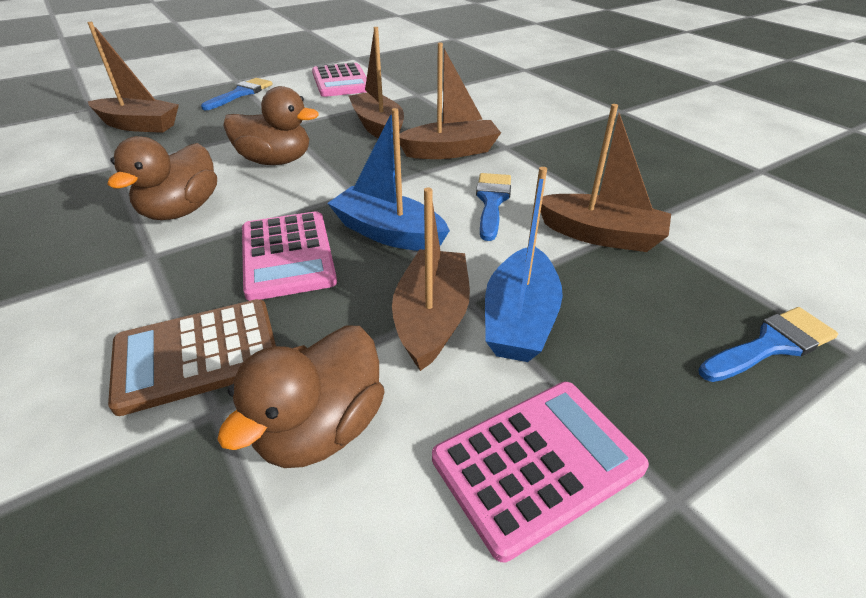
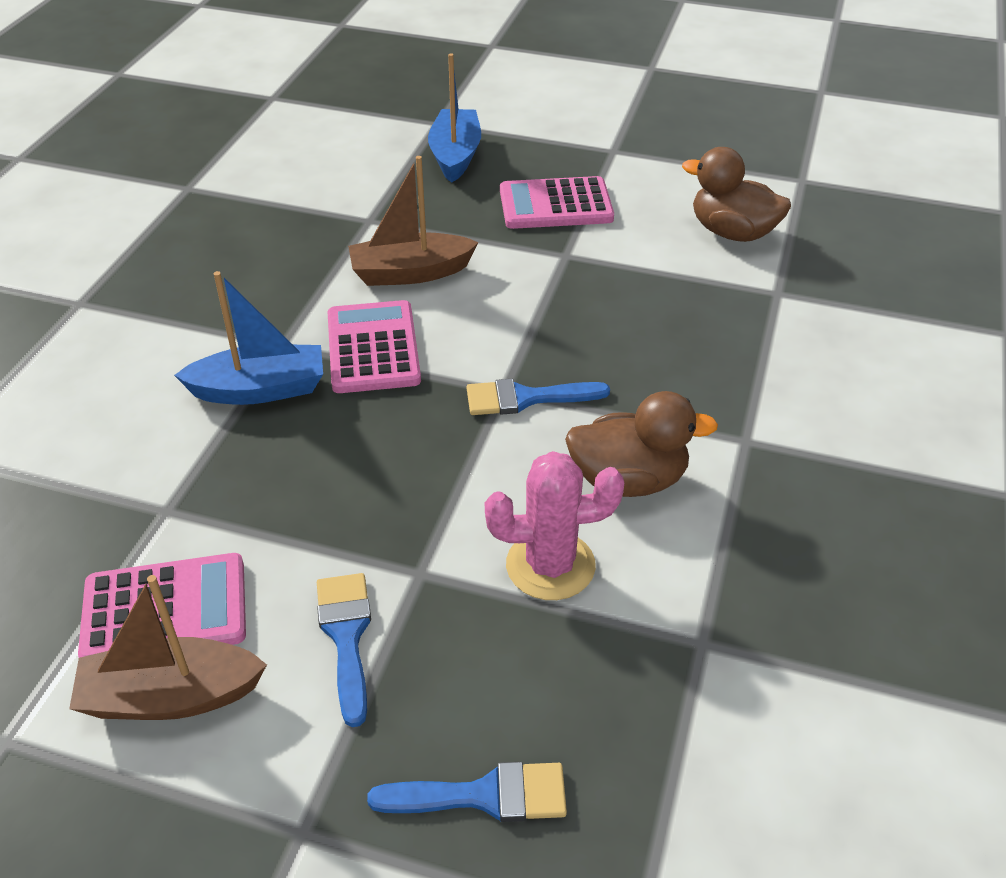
brown boat: [87,22,179,133] [349,27,404,144] [392,188,470,371] [399,42,501,159] [541,104,671,252] = 5 -> [69,575,267,720] [348,156,479,286] = 2
brown calculator: [108,299,276,416] = 1 -> none = 0
brown duck: [107,136,217,220] [217,326,385,468] [223,86,319,165] = 3 -> [565,391,718,497] [682,147,791,242] = 2
pink cactus: none = 0 -> [485,451,624,600] = 1

